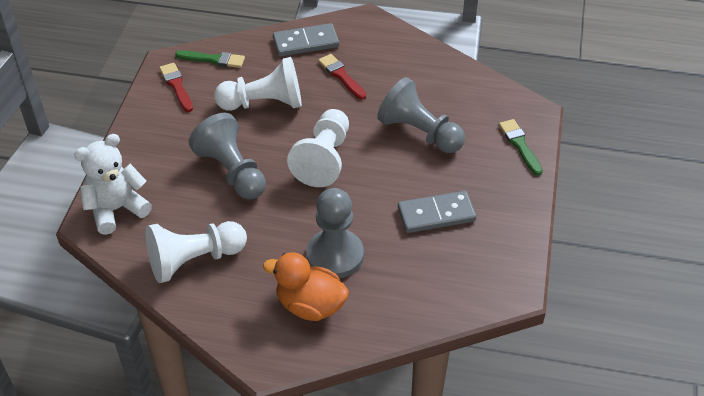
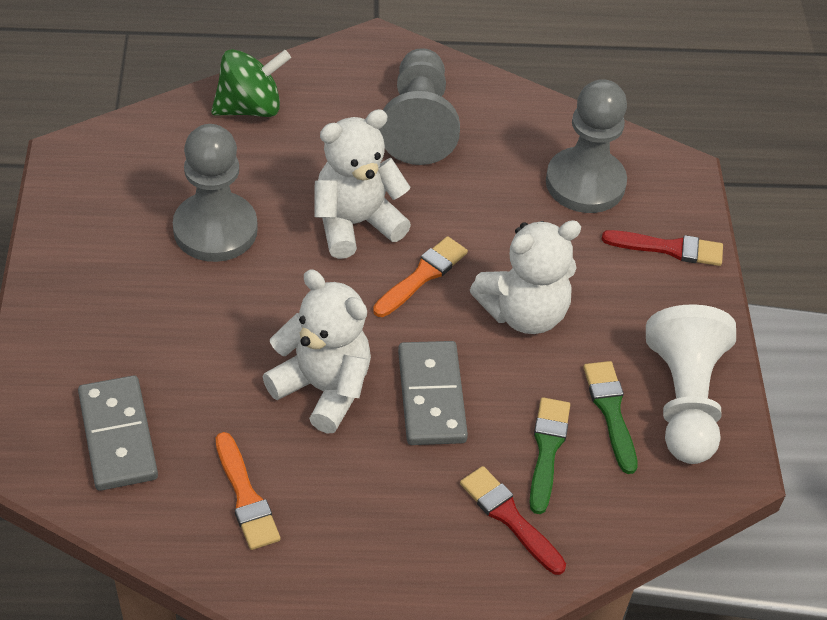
green spinning top: none = 0 -> [211,49,291,117] = 1
orange brush: none = 0 -> [215,432,281,550] [373,236,468,317] = 2
orange duck: [263,252,349,321] = 1 -> none = 0
white pawn: [146,221,247,283] [214,57,302,111] [287,109,349,187] = 3 -> [646,304,736,464] = 1
white teddy bear: [74,134,152,235] = 1 -> [263,270,371,434] [314,109,411,259] [470,220,581,334] = 3

